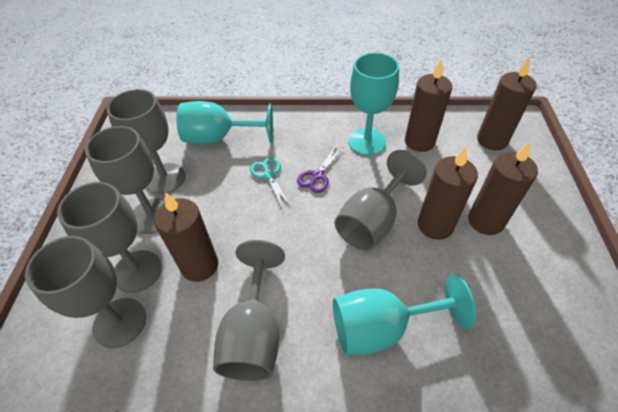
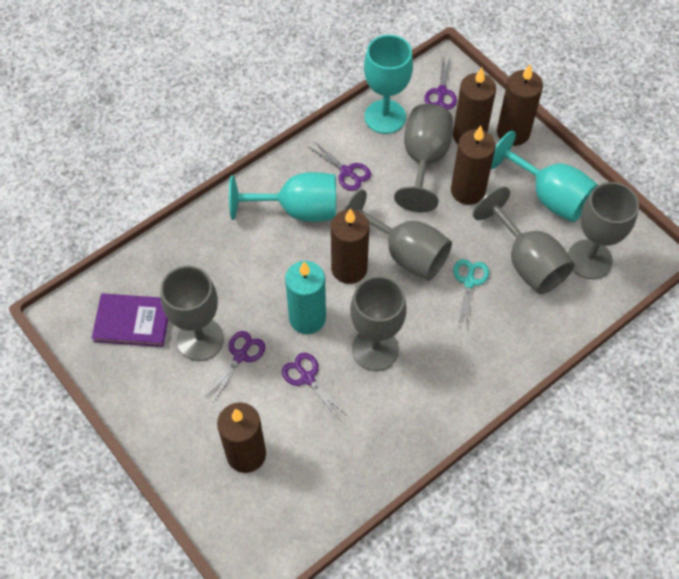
purple book: none = 0 -> [92,293,168,347] = 1
purple scissors: [297,145,342,193] = 1 -> [206,331,265,401] [282,353,345,420] [308,141,371,191] [424,56,457,110] = 4
turquoise candle: none = 0 -> [285,261,326,334] = 1

